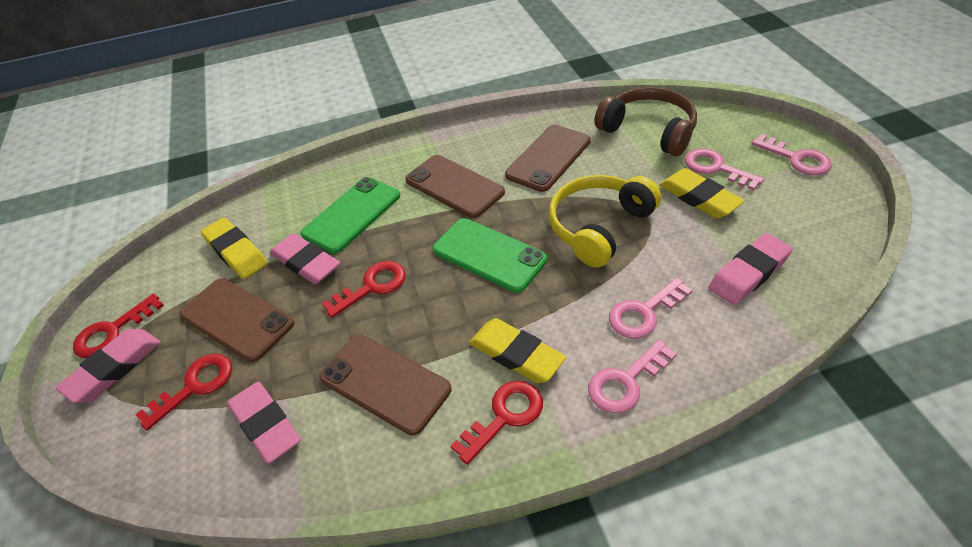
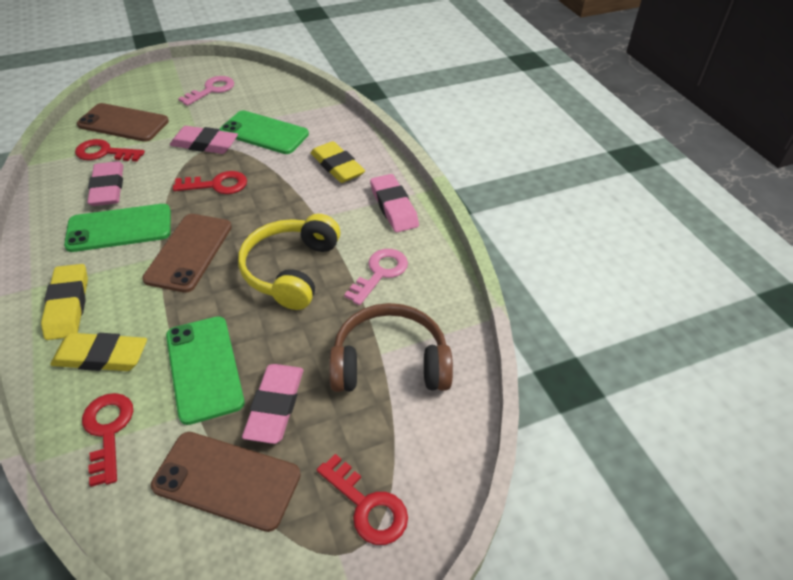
brown phone: [179,278,294,362] [319,335,451,436] [405,155,505,218] [505,125,591,192] = 4 -> [77,103,169,142] [142,214,232,293] [151,432,301,532] = 3
green phone: [300,177,400,254] [433,218,547,293] = 2 -> [64,204,171,252] [166,316,245,425] [219,110,309,154] = 3
pink key: [588,340,677,413] [609,278,692,338] [685,148,764,191] [751,134,832,175] = 4 -> [178,76,234,106] [344,249,408,305] = 2

